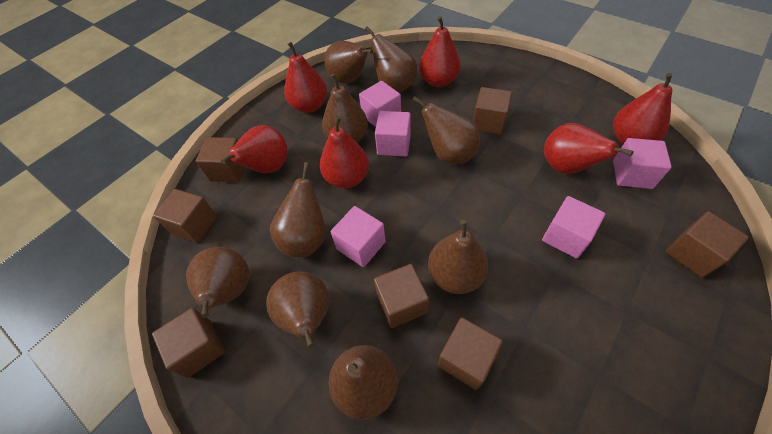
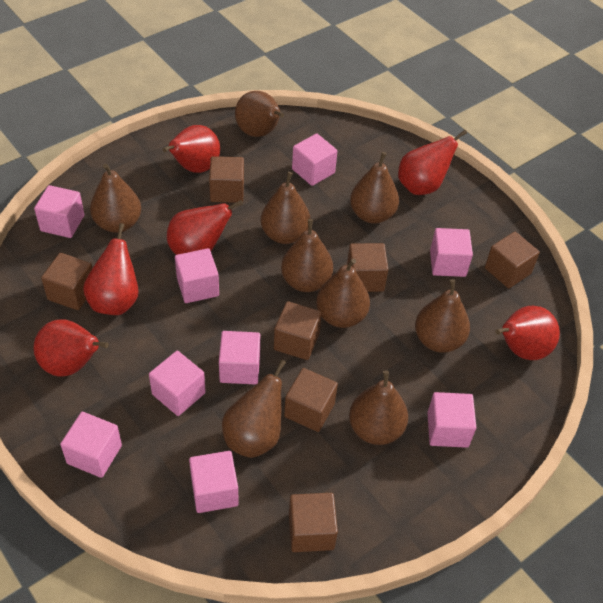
pink cube: [331,206,386,267] [359,81,401,127] [375,111,411,157] [542,196,605,259] [613,138,672,189] = 5 -> [34,185,84,238] [60,412,122,478] [149,351,206,416] [175,248,219,303] [189,451,239,513] [219,331,260,385] [292,133,337,186] [427,392,476,448] [430,228,473,277] = 9

